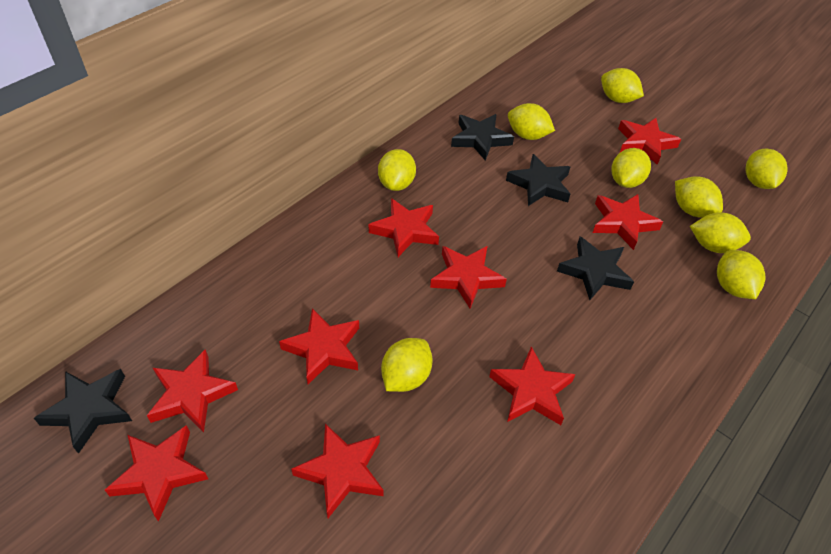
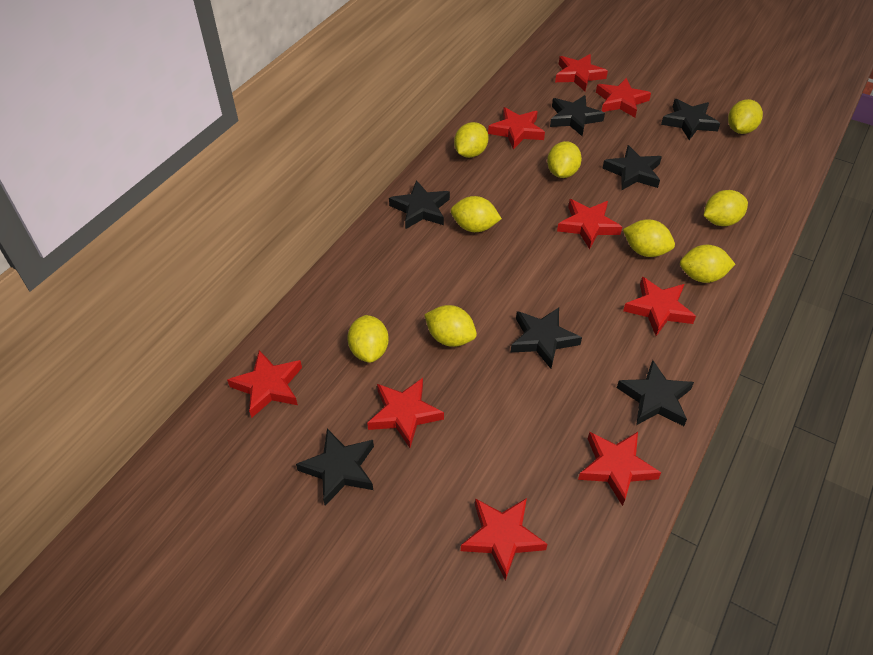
black star: [34,369,132,454] [451,114,514,161] [506,154,570,206] [557,237,634,300] = 4 -> [296,429,374,506] [389,180,450,229] [511,307,582,369] [550,95,605,136] [603,145,662,190] [617,360,694,426] [661,99,720,140] = 7

